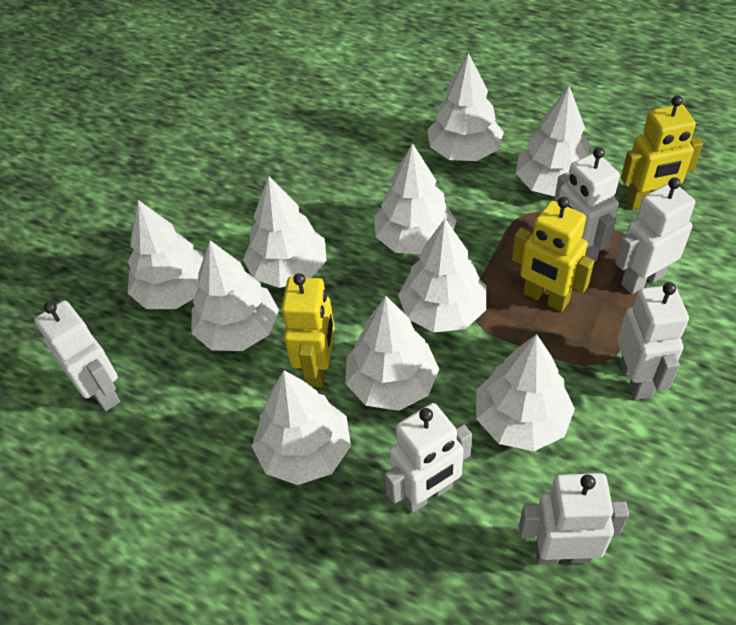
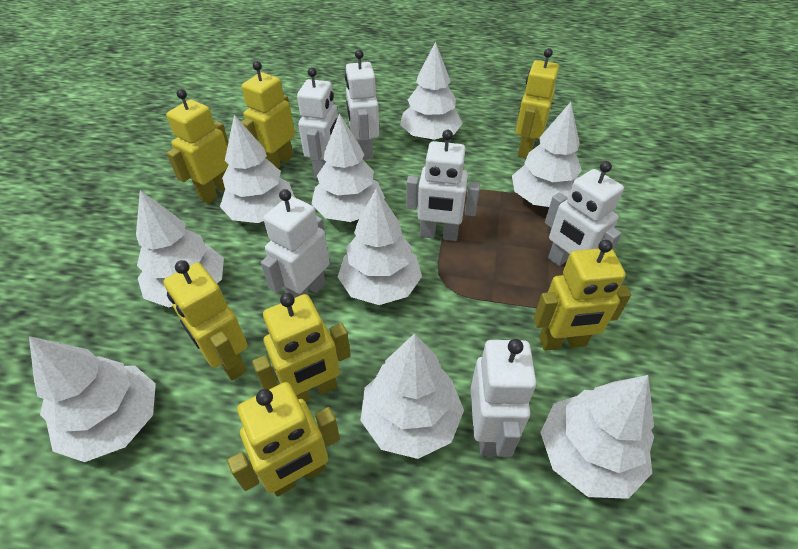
white tree: [128,200,204,309] [191,240,279,351] [243,176,327,288] [252,370,351,485] [345,296,439,411] [374,143,456,254] [398,219,486,333] [427,53,504,161] [476,334,575,451] [516,86,590,196] = 10 -> [29,336,156,462] [136,190,224,307] [220,115,295,223] [311,113,385,222] [338,188,422,305] [360,333,464,459] [400,41,463,140] [512,102,582,207] [540,375,654,499] = 9
yellow robot: [281,273,335,387] [512,197,594,312] [621,95,703,210] = 3 -> [163,260,248,381] [166,89,229,204] [227,382,340,496] [241,61,295,169] [252,293,351,402] [516,48,559,158] [533,240,631,351] = 7

